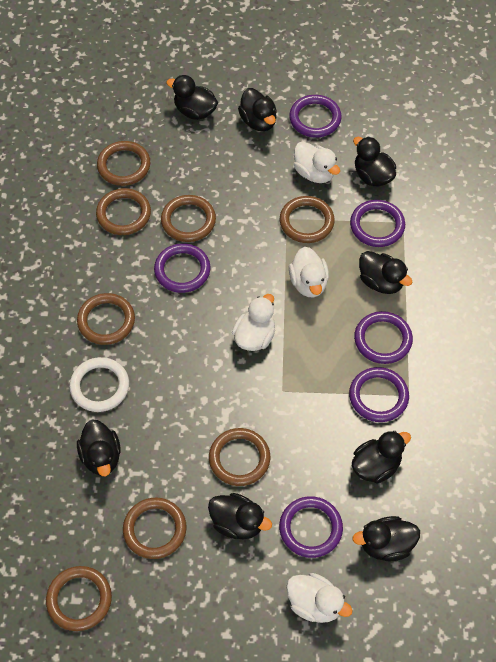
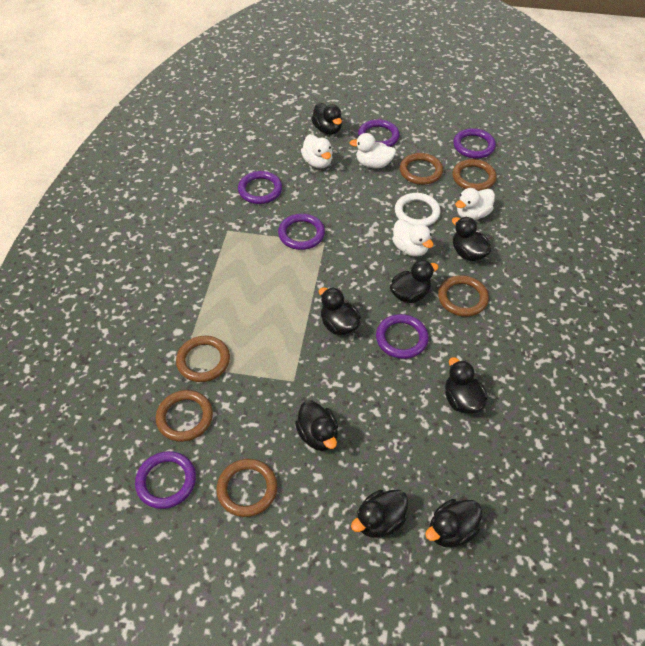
brown ring: [46,566,112,631] [77,293,135,345] [96,188,151,235] [97,141,150,186] [123,498,186,559] [161,195,216,242] [209,428,270,486] [280,196,335,243] = 8 -> [156,390,213,442] [176,336,230,382] [216,459,277,517] [400,153,443,185] [438,275,489,317] [452,159,497,191] = 6

